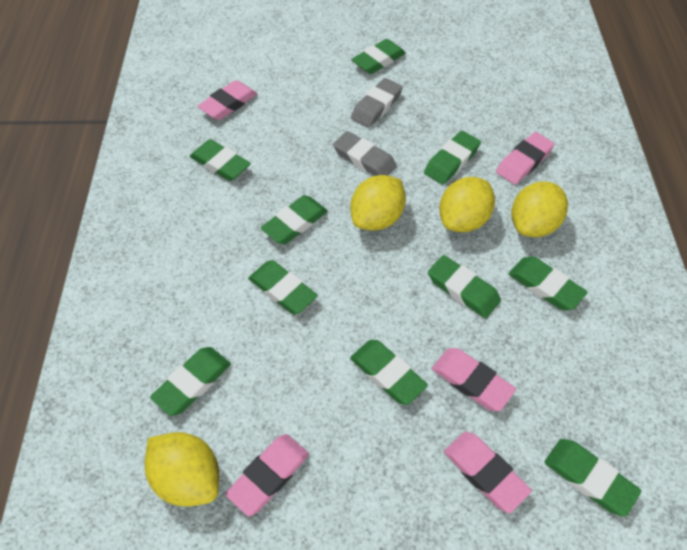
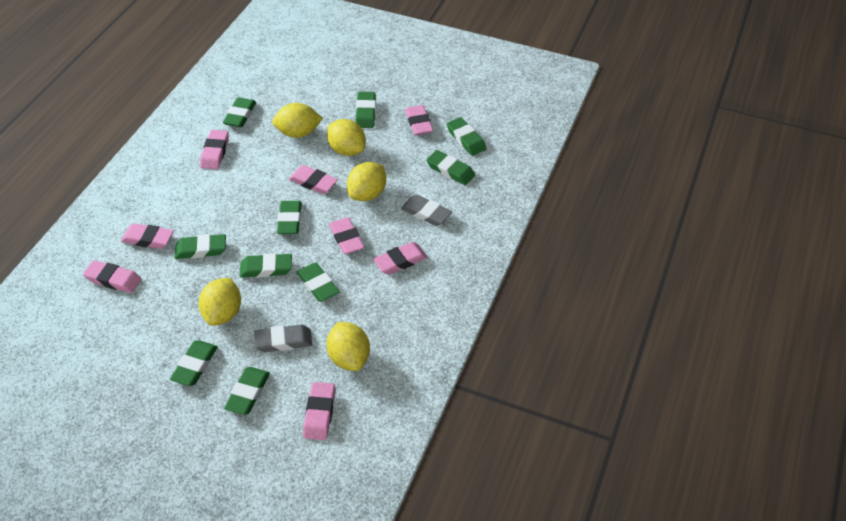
pink eraser: [197,80,257,120] [225,434,309,517] [432,348,516,411] [444,432,532,513] [496,132,555,185] = 5 -> [83,260,141,293] [121,223,174,249] [200,130,229,169] [289,165,338,194] [303,382,335,440] [329,217,364,254] [373,242,428,275] [405,105,433,135] = 8
yellow lemon: [145,432,219,506] [350,175,406,230] [439,177,495,232] [511,181,568,237] = 4 -> [199,278,241,326] [272,103,323,138] [327,119,366,156] [327,322,370,371] [347,162,386,201] = 5

